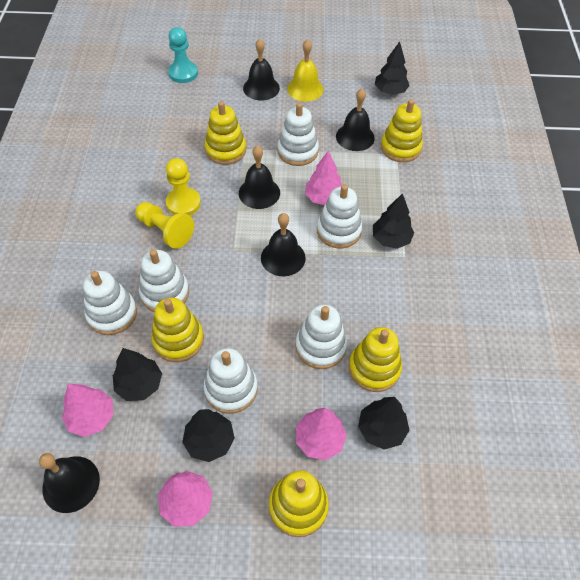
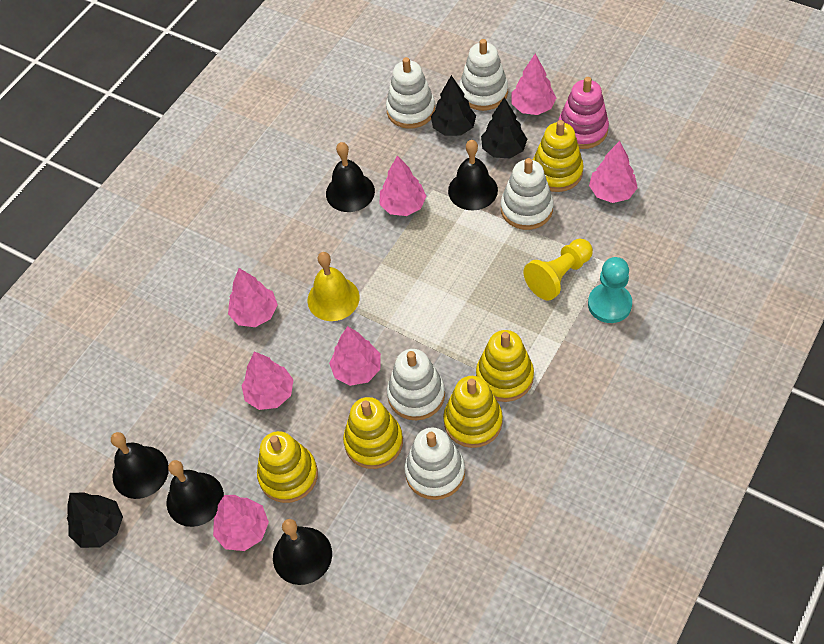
black tree: [113,348,162,401] [182,409,235,462] [358,397,410,450] [373,193,414,249] [375,41,410,95] = 5 -> [67,492,123,548] [431,75,476,136] [481,97,527,158] = 3
pink stacking toy: none = 0 -> [558,77,609,149] = 1
pink tree: [62,384,113,437] [158,471,213,527] [296,408,347,460] [305,150,342,205] = 4 -> [213,495,269,551] [228,268,278,327] [241,351,294,410] [329,326,381,386] [380,155,426,216] [512,54,556,115] [589,141,638,203] = 7
white stacking toy: [83,271,137,335] [139,249,189,312] [204,348,258,414] [277,103,319,166] [296,304,347,369] [317,184,362,248] = 6 -> [386,57,435,129] [387,349,445,420] [404,427,465,500] [459,39,508,111] [501,158,554,230] = 5
yellow pawn: [135,202,194,249] [166,158,201,215] = 2 -> [523,239,593,301] = 1

